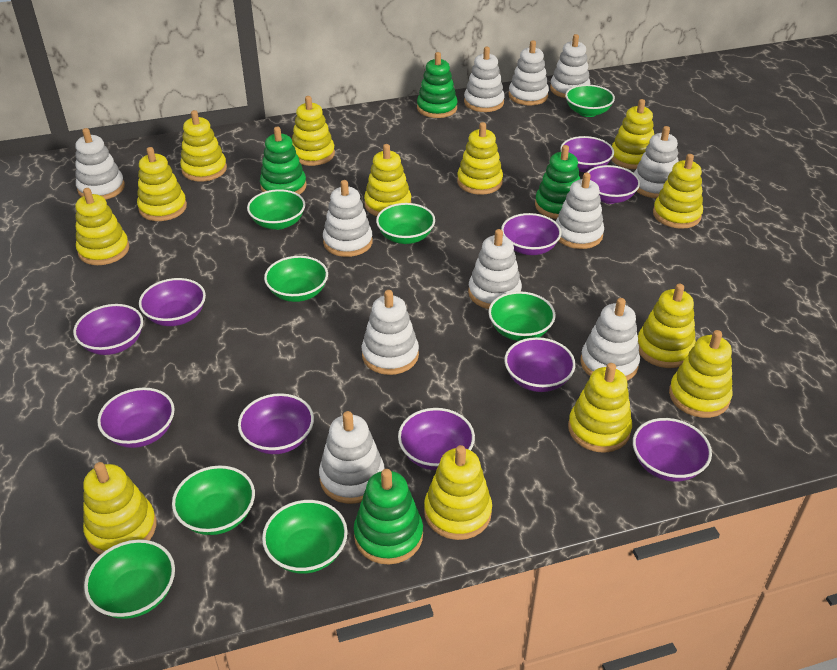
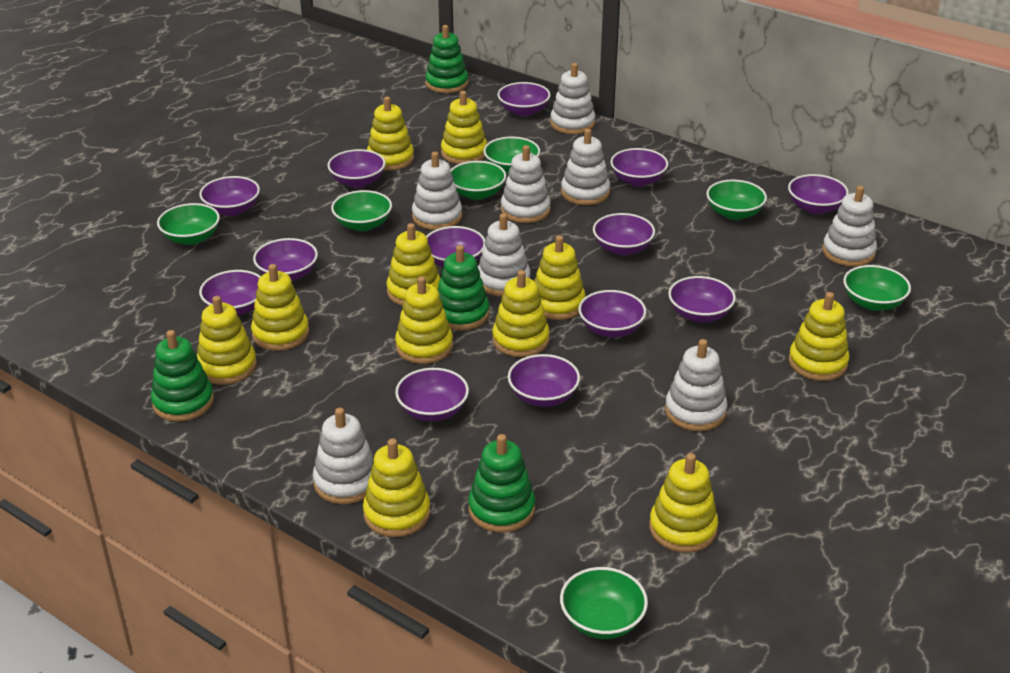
green bowl: [84,539,175,619] [172,465,255,535] [247,189,305,230] [262,500,348,574] [264,256,328,302] [376,203,435,244] [488,291,555,341] [565,84,615,117] = 8 -> [157,203,220,245] [331,190,392,231] [450,161,506,200] [483,137,540,174] [560,567,648,639] [706,180,767,220] [843,265,911,311] = 7
purple bowl: [73,304,143,355] [97,387,175,448] [139,278,206,326] [238,393,314,454] [398,408,475,470] [501,213,561,255] [504,337,576,392] [560,136,614,172] [586,165,640,204] [633,418,712,482] = 10 -> [199,176,260,216] [199,270,261,316] [253,238,318,281] [327,149,386,188] [395,368,469,421] [426,226,485,267] [497,82,550,116] [508,354,580,407] [578,290,646,337] [593,213,655,255] [610,148,668,186] [668,276,736,322] [788,174,849,214] = 13
white stacking toy: [75,128,125,200] [319,411,385,504] [323,180,373,257] [362,290,419,375] [464,47,505,112] [468,229,522,309] [509,40,549,105] [550,34,590,98] [555,173,604,249] [581,298,640,381] [634,126,679,198] = 11 -> [313,408,374,504] [412,152,462,230] [478,213,531,296] [501,145,551,223] [550,63,596,134] [561,129,610,205] [665,339,728,431] [822,186,877,267] = 8
yellow stacking toy: [75,188,129,265] [83,462,157,555] [137,147,187,221] [180,110,227,182] [292,96,335,166] [364,144,411,216] [424,445,492,540] [457,122,503,195] [568,363,632,453] [611,99,654,169] [638,284,696,368] [653,154,703,229] [669,330,733,418] = 13 -> [197,296,257,385] [251,264,309,351] [363,438,430,537] [367,96,414,170] [386,223,440,306] [395,276,453,364] [441,91,487,164] [492,270,550,357] [534,235,586,320] [649,453,719,553] [788,292,849,381] = 11

